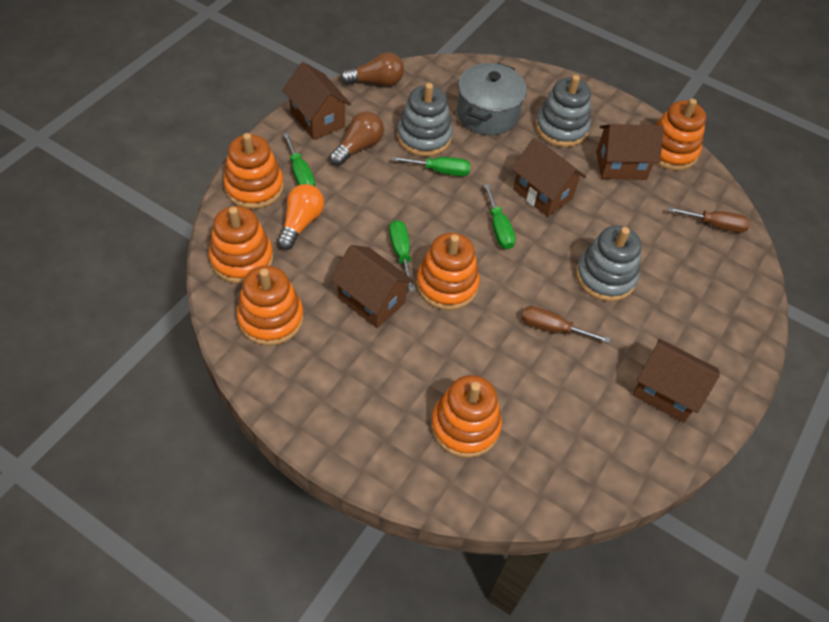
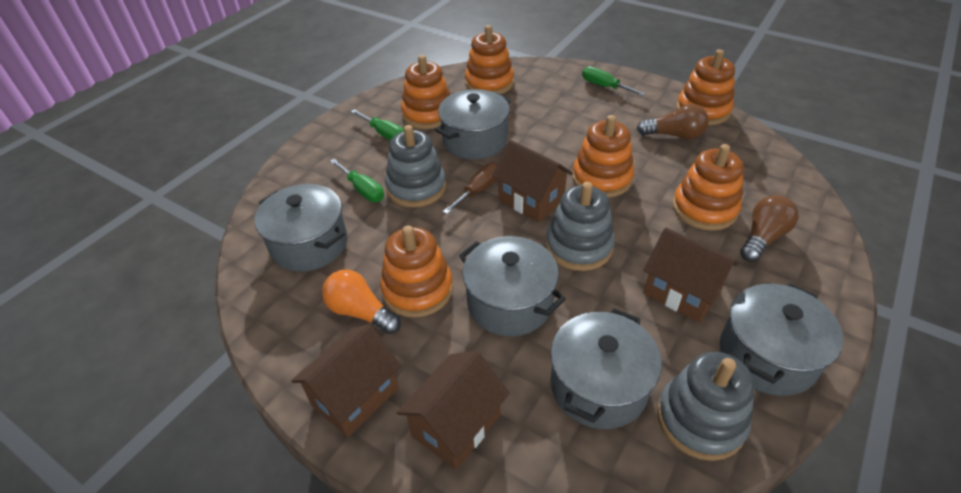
brown house: [283,62,351,140] [331,245,414,328] [512,138,586,217] [596,124,664,180] [633,339,720,423] = 5 -> [292,324,402,438] [397,351,510,470] [492,140,573,223] [643,228,738,323] = 4
brown screwdriver: [522,306,610,343] [668,207,750,233] = 2 -> [443,163,497,214] = 1
green screwdriver: [283,133,315,187] [389,220,415,291] [392,156,471,176] [484,184,516,249] = 4 -> [330,159,384,202] [351,109,404,141] [582,67,646,96] = 3
grey pot: [457,63,527,135] = 1 -> [255,184,347,272] [435,89,511,160] [459,236,566,336] [550,308,661,429] [720,283,843,396] = 5

